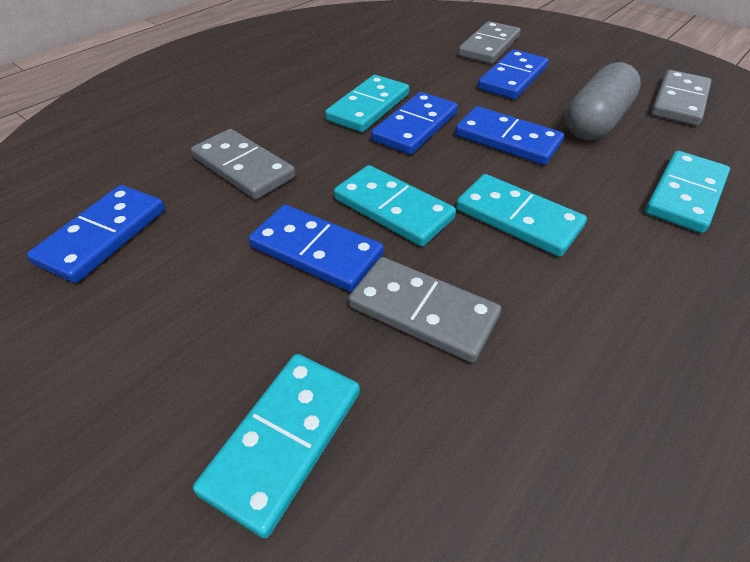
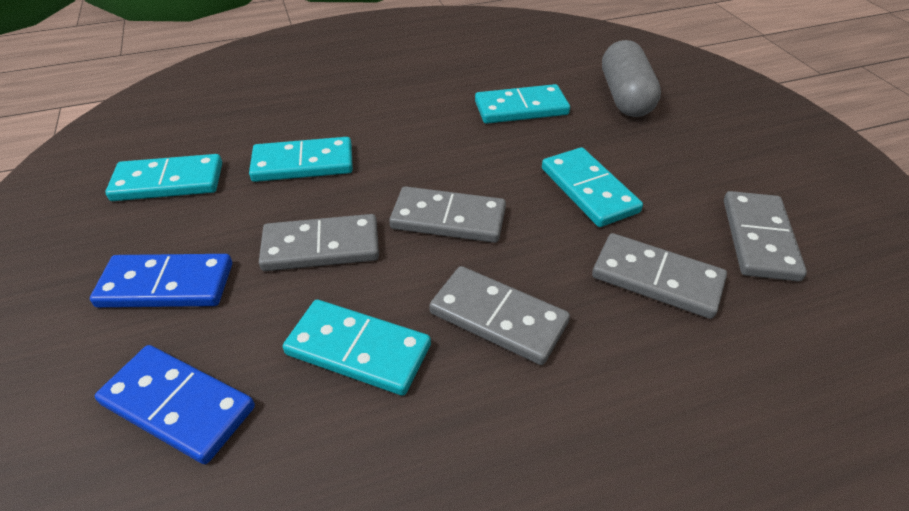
blue domino: [27,185,165,283] [248,205,384,292] [371,92,458,155] [455,106,564,165] [478,50,548,99] = 5 -> [90,254,232,308] [95,345,255,464] = 2
grey domino: [191,129,296,200] [348,257,501,363] [458,21,521,64] [651,70,712,126] = 4 -> [259,214,379,271] [389,186,506,243] [429,266,570,365] [592,233,727,319] [724,191,807,281] = 5

